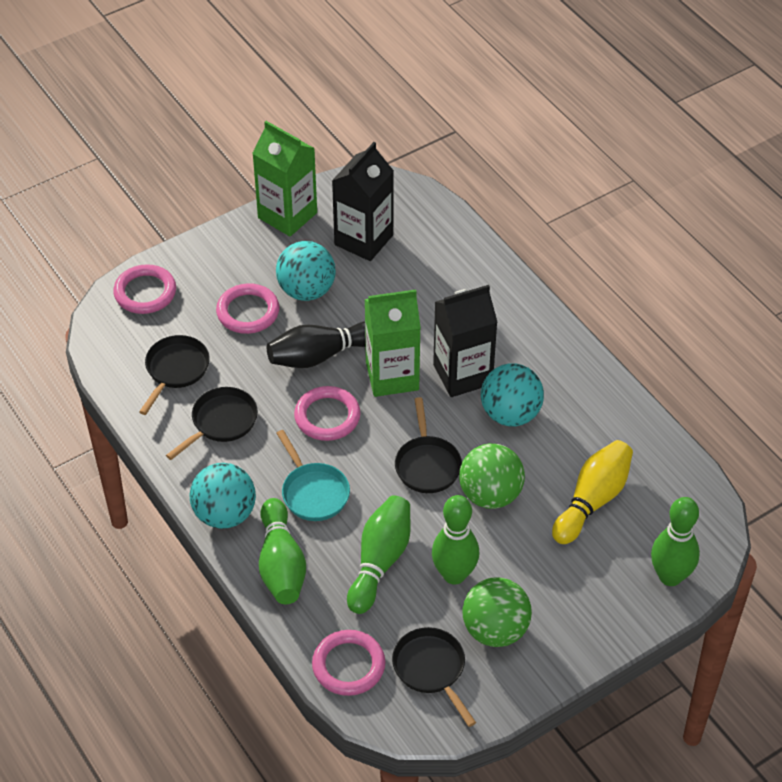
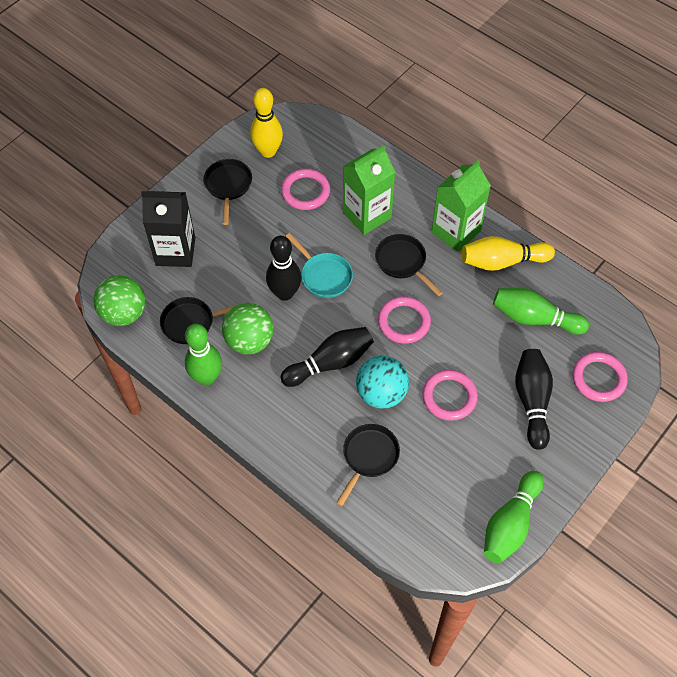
black bowling pin: [267,321,366,368] = 1 -> [266,236,301,301] [280,327,374,387] [515,349,553,450] = 3
black carton: [332,142,394,261] [433,285,497,397] = 2 -> [141,191,195,267] = 1
green bowling pin: [259,498,306,604] [347,495,411,614] [432,495,479,585] [651,497,700,586] = 4 -> [185,324,222,385] [484,471,544,563] [493,288,589,335] = 3
turquoise ball: [189,463,256,529] [276,241,336,301] [481,363,544,426] = 3 -> [356,356,409,409] = 1
yellow bowling pin: [552,440,633,544] = 1 -> [250,88,283,158] [462,236,555,271] = 2

